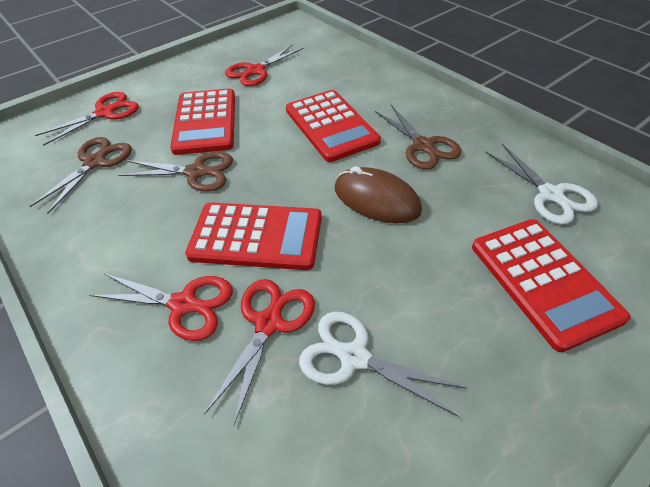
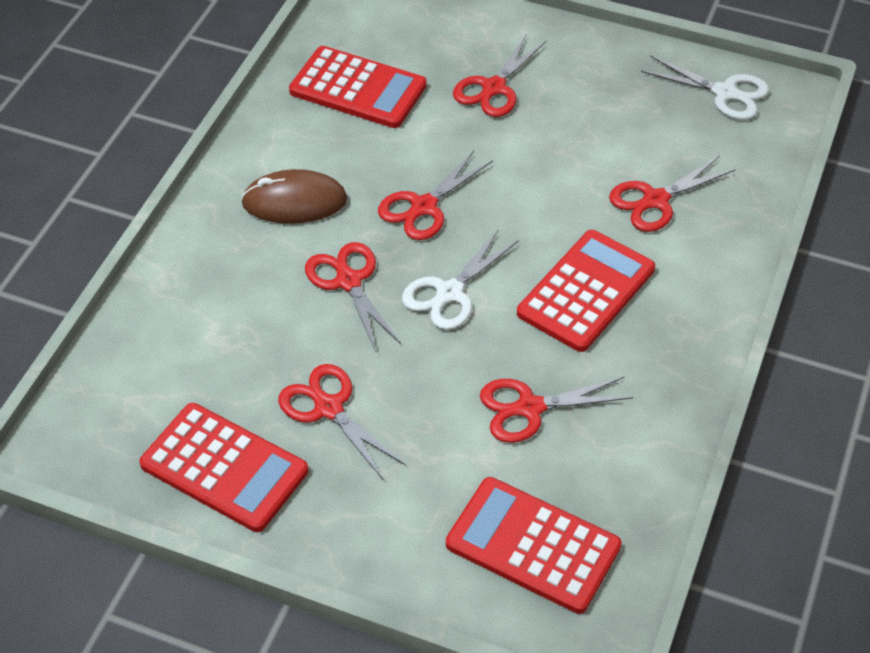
brown scissors: [29,137,132,214] [119,152,233,192] [375,105,461,170] = 3 -> none = 0
red scissors: [35,92,139,146] [90,273,233,341] [204,279,315,426] [225,45,303,86] = 4 -> [278,364,405,480] [305,242,401,351] [378,151,493,240] [453,35,547,117] [480,377,633,443] [609,156,736,232] = 6

